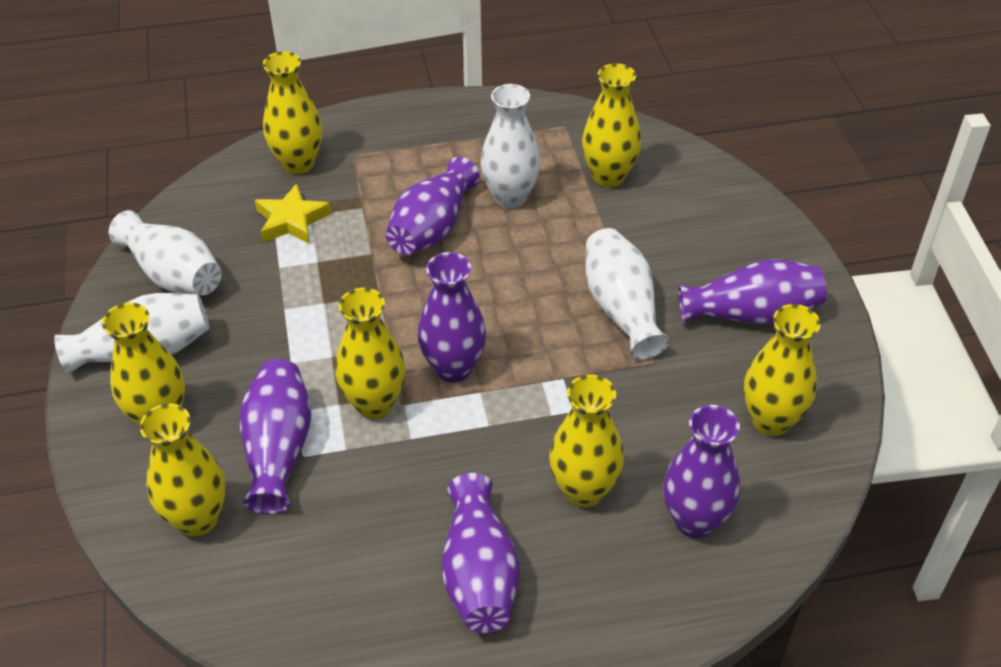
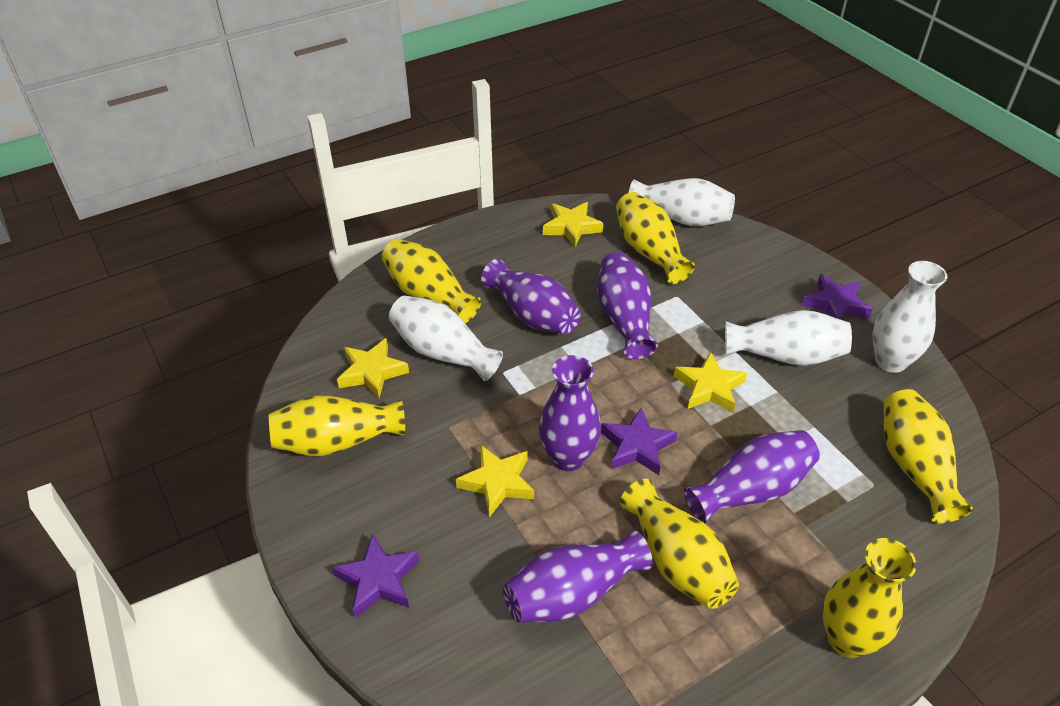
purple star: none = 0 -> [332,534,419,618] [601,408,678,475] [802,274,873,320] = 3
purple vase: [239,359,311,514] [386,157,480,255] [418,252,486,383] [442,473,519,633] [663,405,740,538] [678,259,826,324] = 6 -> [481,259,581,334] [503,530,652,623] [539,355,601,471] [597,252,658,359] [684,430,820,523] = 5
yellow star: [255,183,331,244] = 1 -> [337,338,409,398] [456,445,534,517] [543,202,603,247] [674,352,747,412] = 4
yellow vase: [102,303,185,426] [140,403,225,537] [263,51,322,174] [335,288,405,419] [549,374,624,507] [582,63,641,187] [744,304,821,436] = 7 -> [269,396,405,456] [382,239,481,323] [616,192,695,284] [620,479,739,609] [823,538,917,658] [884,389,973,523] = 6

